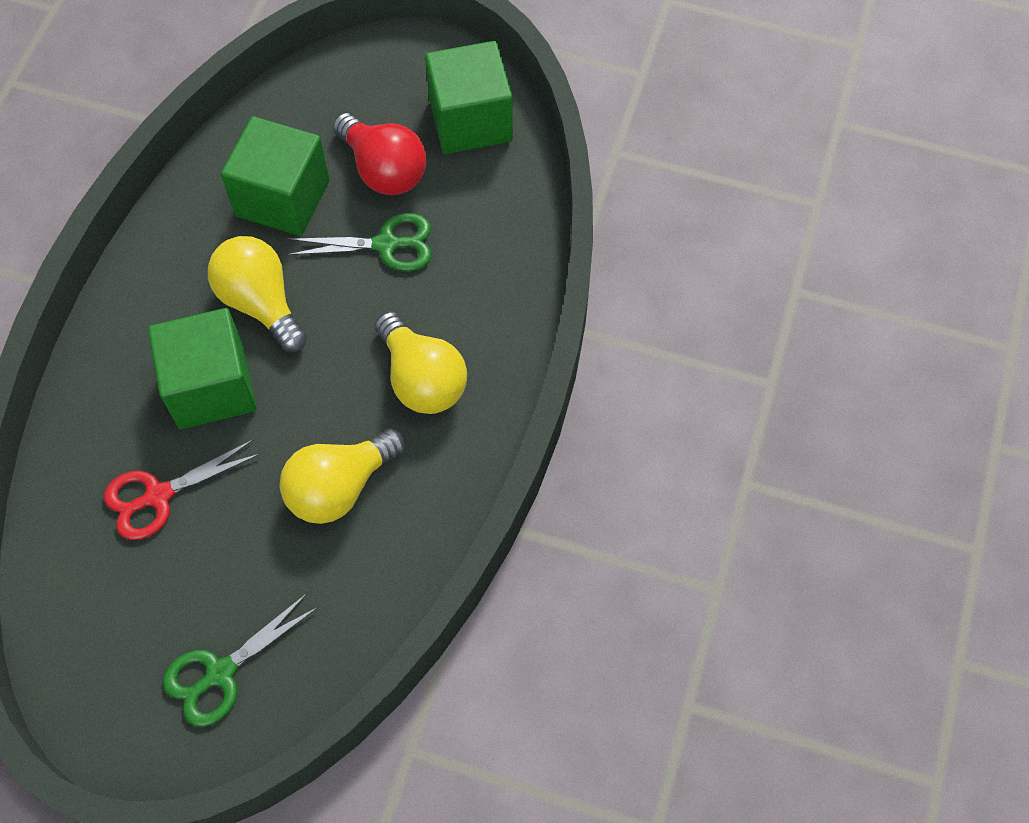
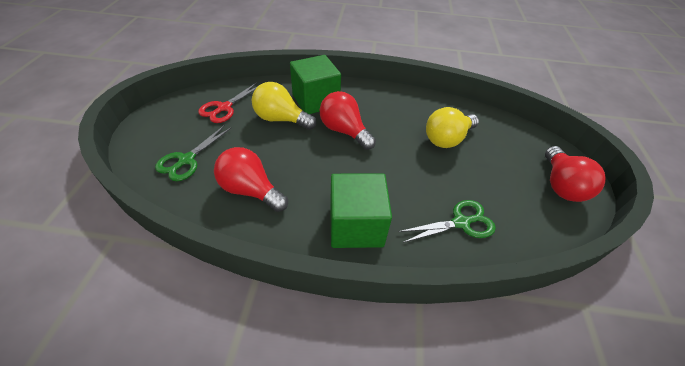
green cube: [148,308,257,429] [221,116,330,236] [425,41,513,154] = 3 -> [290,55,341,114] [330,174,392,248] = 2
red light bulb: [333,113,427,195] = 1 -> [214,147,288,212] [320,91,376,150] [545,146,606,202] = 3
yellow light bulb: [208,236,307,352] [280,429,405,524] [375,312,467,414] = 3 -> [252,82,316,130] [426,107,479,148] = 2

